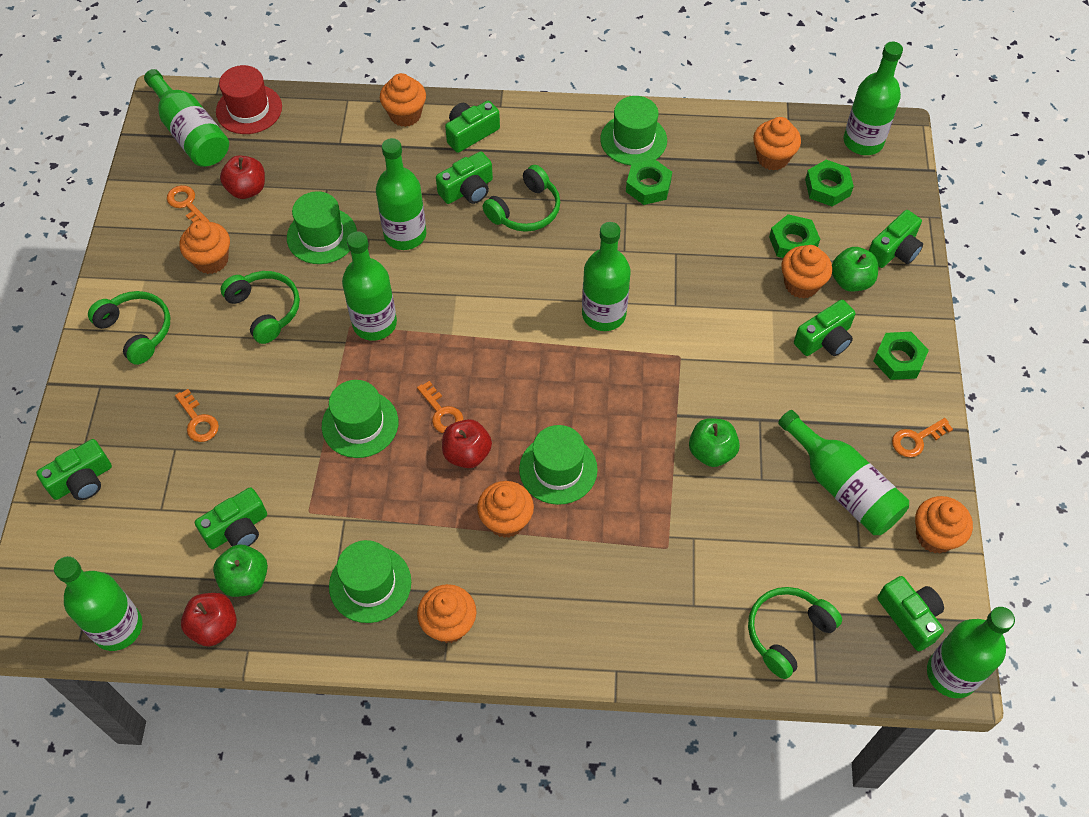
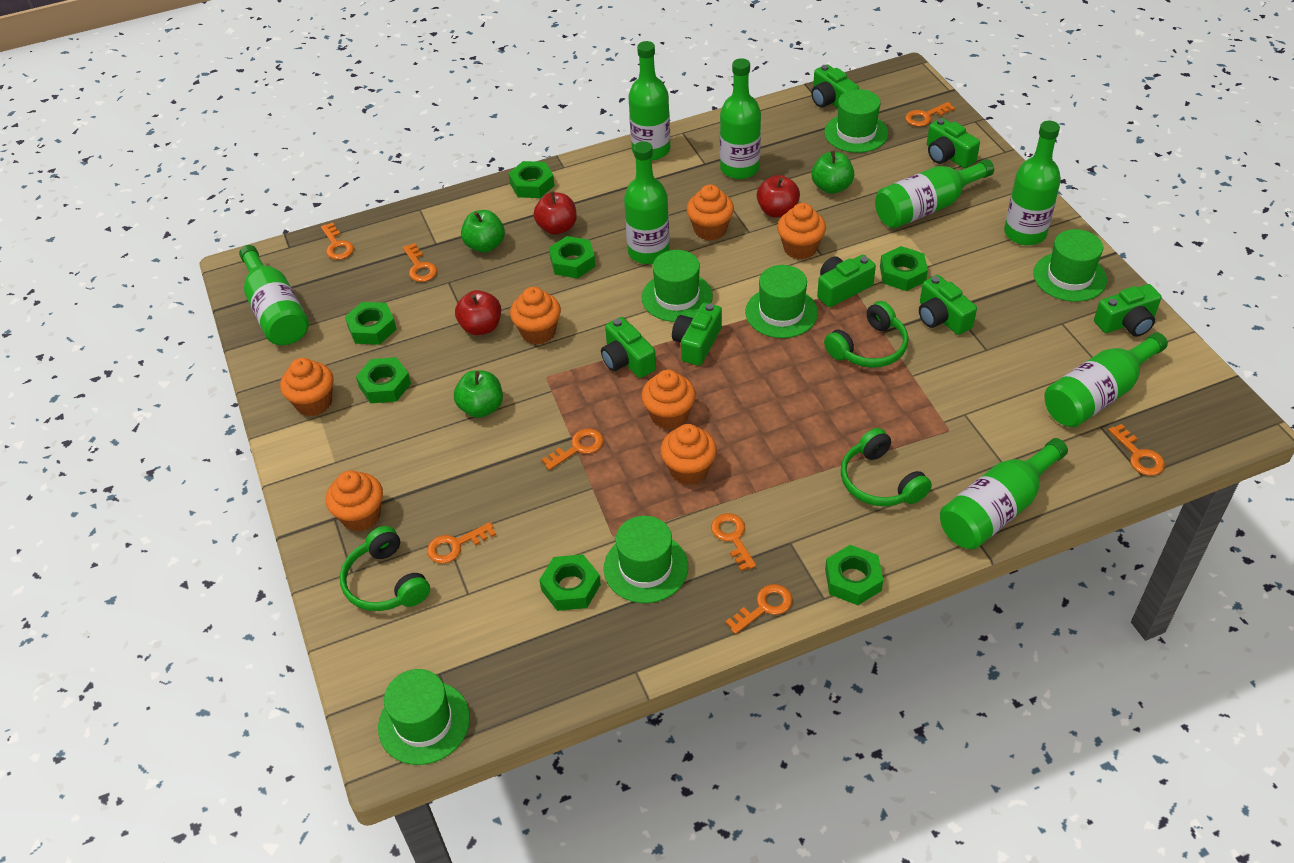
green hat: [287,191,357,264] [322,380,398,458] [329,540,411,623] [519,425,598,505] [600,96,667,165] = 5 -> [378,669,470,765] [604,516,688,603] [642,250,713,322] [745,265,818,338] [825,89,888,153] [1033,229,1107,302] = 6
green headphones: [88,291,170,365] [220,271,300,344] [483,165,560,232] [748,587,842,679] = 4 -> [340,526,430,611] [824,301,909,368] [841,428,932,506] = 3
green nut: [626,159,672,205] [769,214,820,258] [805,160,854,207] [873,332,929,380] = 4 -> [345,302,397,345] [356,357,411,403] [508,161,555,198] [539,554,601,611] [549,236,596,279] [825,545,883,605] [880,246,928,291] = 7
orange key: [167,185,209,222] [175,389,219,442] [417,381,464,433] [892,418,953,457] = 4 -> [321,222,354,260] [403,243,437,282] [427,522,496,564] [542,428,604,470] [711,513,756,571] [726,584,793,634] [905,102,955,127] [1108,424,1165,476] = 8
red hat: [216,65,282,134] = 1 -> none = 0

